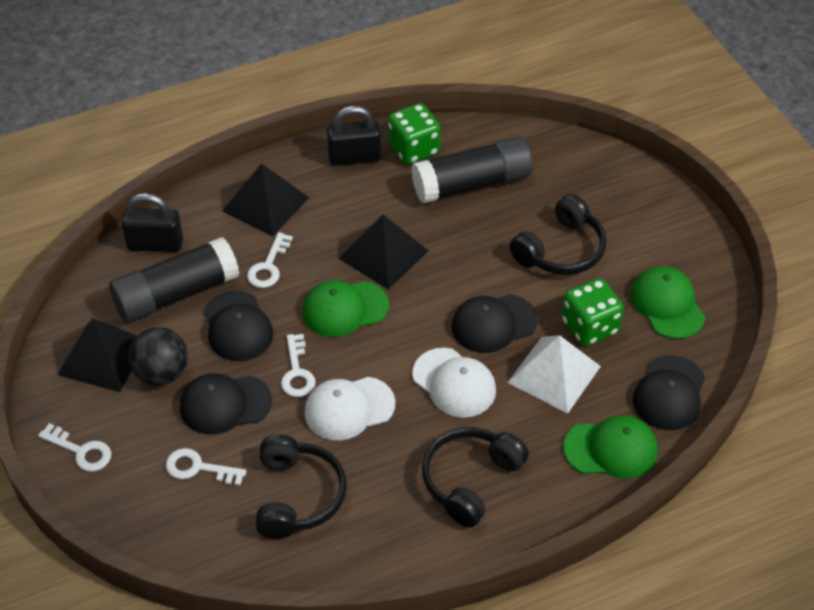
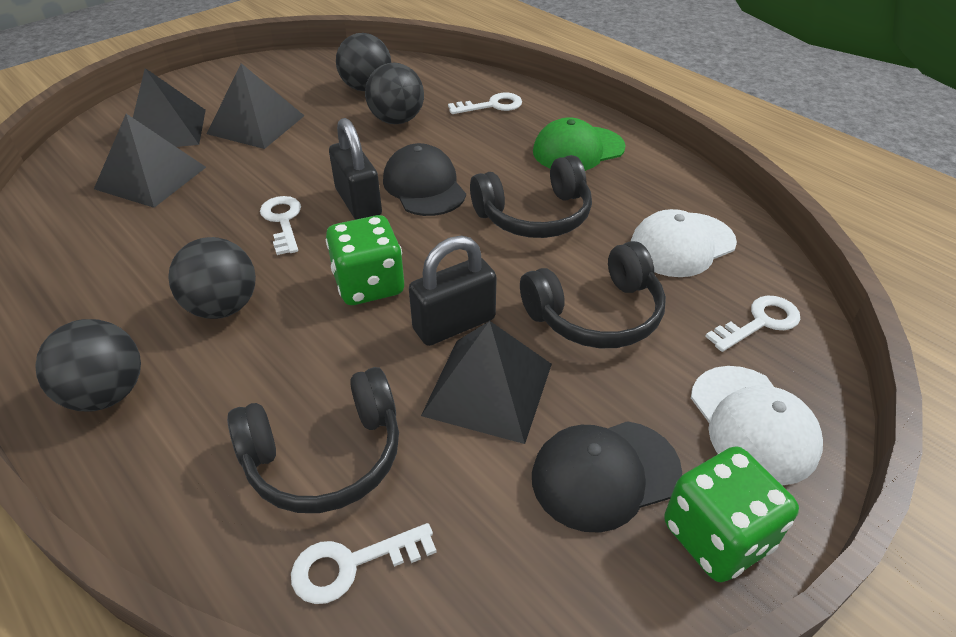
black ball: [129,327,188,386] = 1 -> [35,319,141,412] [168,237,256,319] [336,33,391,91] [365,63,424,124] = 4
black cap: [180,373,272,435] [204,291,274,361] [452,294,538,353] [633,355,705,430] = 4 -> [383,143,466,216] [532,421,682,533] = 2
black glue stick: [109,237,239,322] [411,136,532,203] = 2 -> none = 0
black pyramid: [57,318,137,392] [222,163,309,237] [338,215,428,290] = 3 -> [94,114,206,208] [133,68,206,147] [207,63,304,149] [421,321,552,444] = 4
green cap: [302,280,389,337] [563,415,658,479] [631,266,705,339] = 3 -> [533,117,626,171] = 1
white pyramid: [507,335,601,413] = 1 -> none = 0

